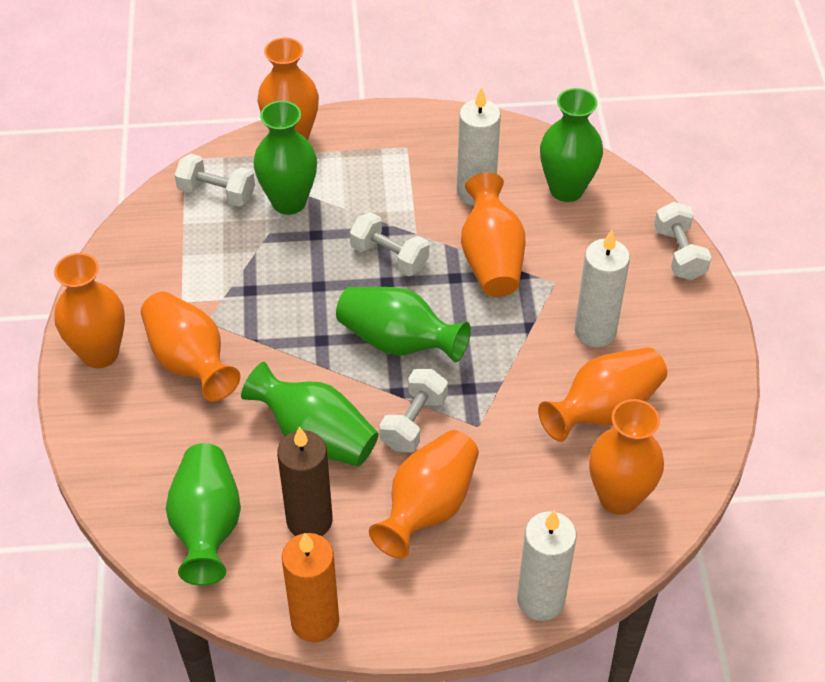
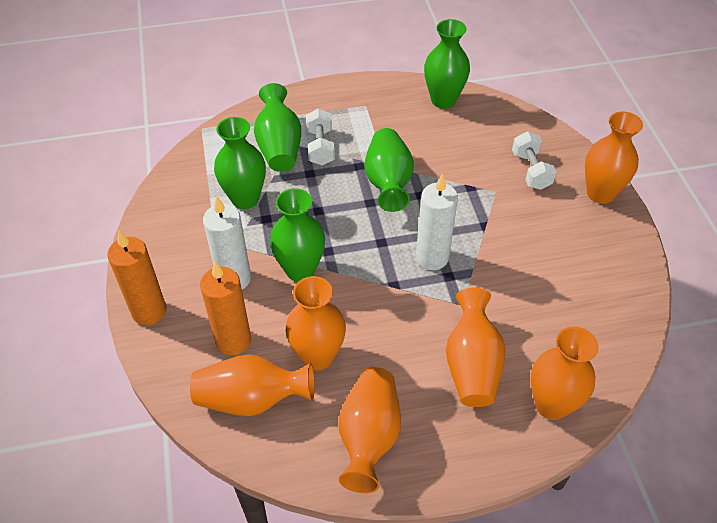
brown candle: [277,427,333,536] = 1 -> none = 0
orange candle: [282,533,339,642] = 1 -> [107,231,166,325] [200,262,251,355] = 2
orange vase: [54,253,125,368] [141,292,240,402] [258,38,319,140] [369,430,479,559] [461,172,526,297] [538,347,667,442] [589,399,664,515] = 7 -> [190,354,315,416] [286,276,346,370] [338,367,401,493] [446,288,506,407] [530,327,599,420] [585,111,643,204] = 6
white candle: [457,87,501,206] [517,511,576,621] [575,230,630,347] = 3 -> [203,196,251,289] [416,174,458,270] = 2
white dumbbell: [175,154,255,207] [350,212,429,276] [380,369,448,452] [654,202,712,280] = 4 -> [306,109,335,165] [512,131,557,190] = 2

